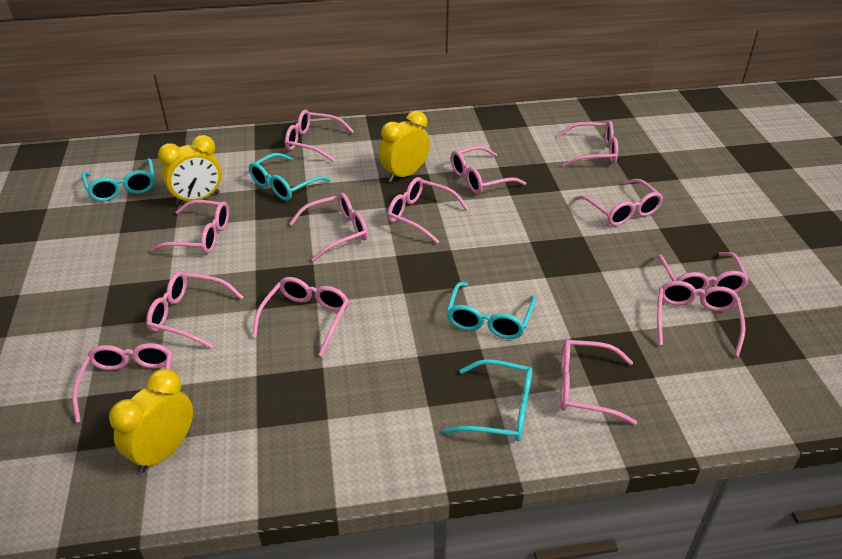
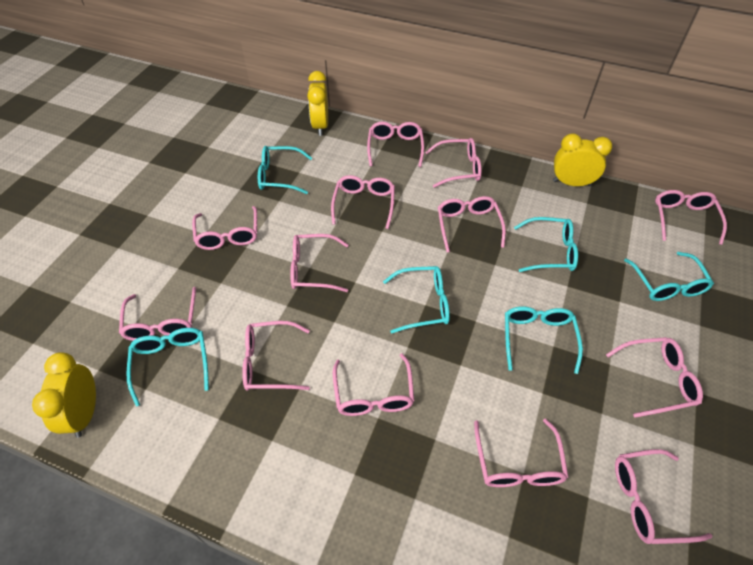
turquoise glasses: [82,158,155,202] [249,153,331,201] [443,359,533,441] [447,282,536,339] = 4 -> [127,328,209,407] [258,146,312,194] [383,266,450,334] [505,306,583,374] [514,217,578,272] [624,252,714,301] = 6

